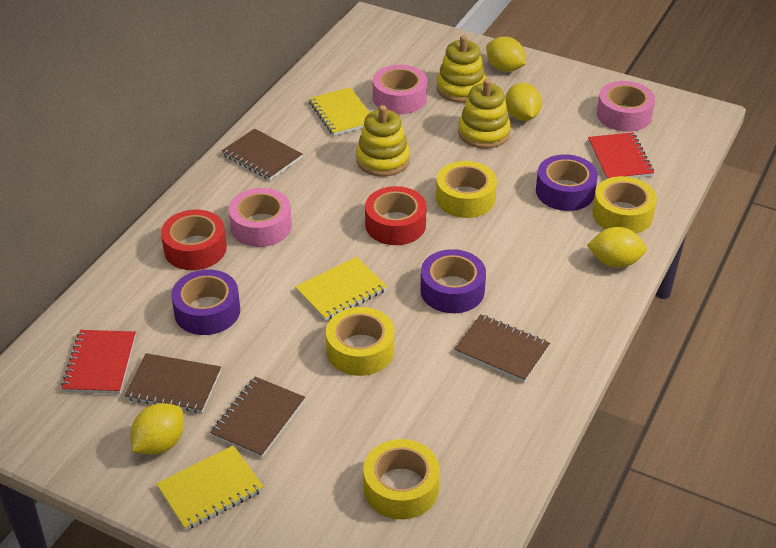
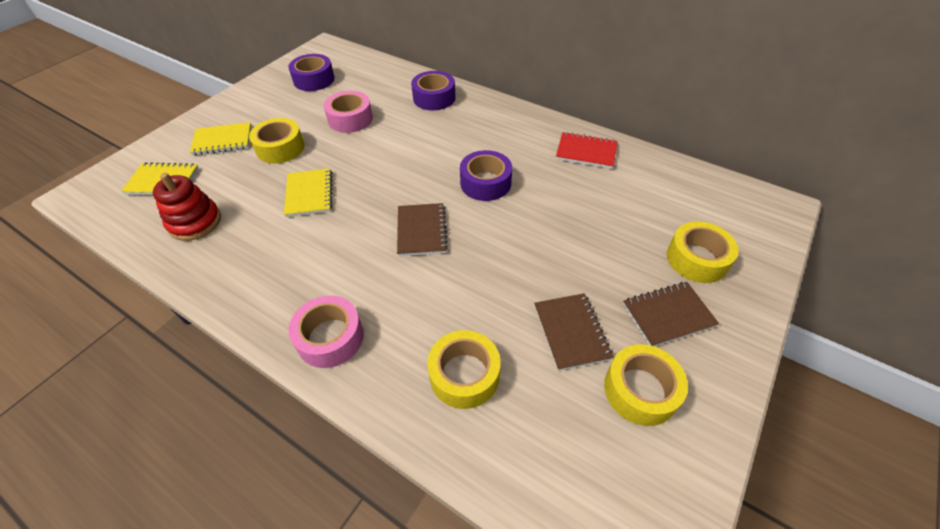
brown notebook: [124,353,221,413] [210,377,305,458] [222,129,303,180] [454,314,550,382] = 4 -> [397,203,448,256] [534,293,613,371] [623,282,719,346] = 3
pink tape: [229,188,292,247] [373,65,427,114] [597,81,655,132] = 3 -> [288,295,364,368] [324,91,373,133] = 2
red notebook: [61,330,136,394] [588,132,654,179] = 2 -> [556,132,618,169] = 1
red stacking toy: none = 0 -> [153,173,221,241] = 1
red tape: [161,209,227,270] [365,186,427,245] = 2 -> none = 0
yellow lemon: [131,403,184,455] [486,37,526,72] [505,83,542,121] [587,227,647,268] = 4 -> none = 0
yellow stacking toy: [356,105,410,177] [436,35,486,103] [458,79,511,149] = 3 -> none = 0

